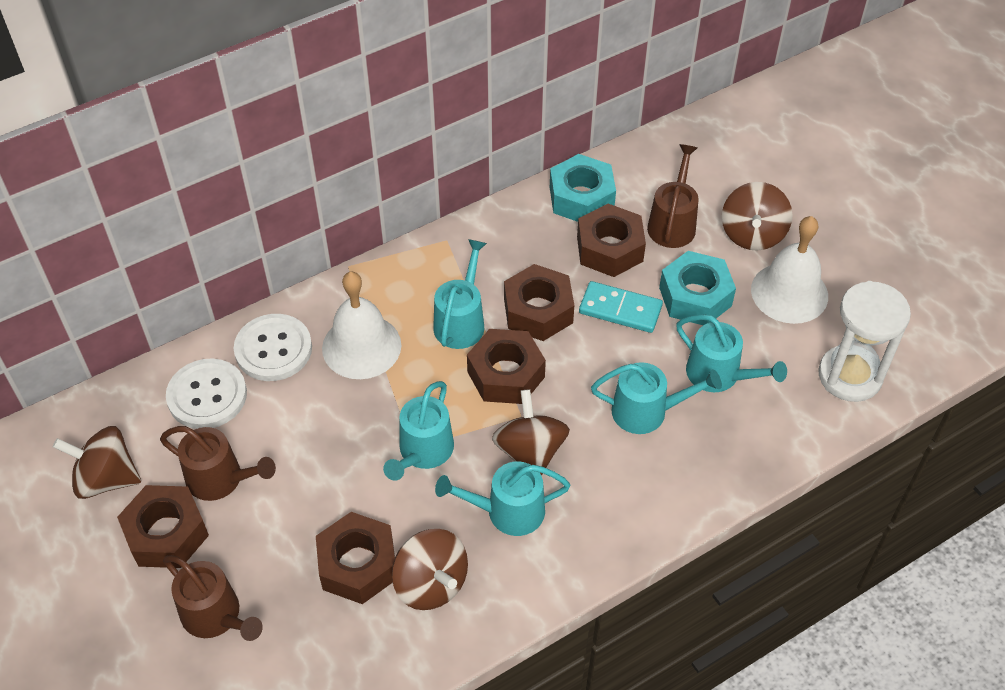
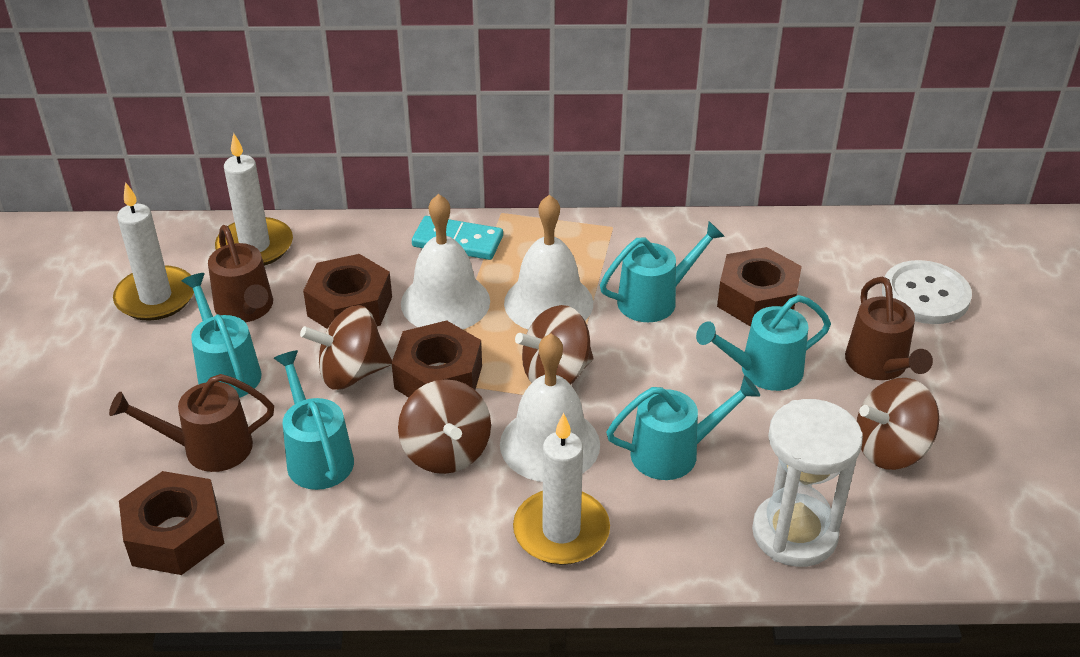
brown nut: [117,485,209,568] [316,512,395,604] [467,329,546,404] [504,264,574,341] [577,204,646,277] = 5 -> [119,471,225,575] [303,254,392,329] [392,320,482,397] [717,247,802,327] = 4
turquoise nut: [550,154,616,222] [659,251,736,325] = 2 -> none = 0
white bell: [322,271,401,379] [751,216,828,324] = 2 -> [401,194,490,329] [500,334,600,482] [504,194,593,329] = 3
white button: [166,359,247,429] [234,314,312,381] = 2 -> [882,260,972,324] = 1
white candle: none = 0 -> [113,182,194,321] [215,133,293,266] [513,413,610,565] = 3

